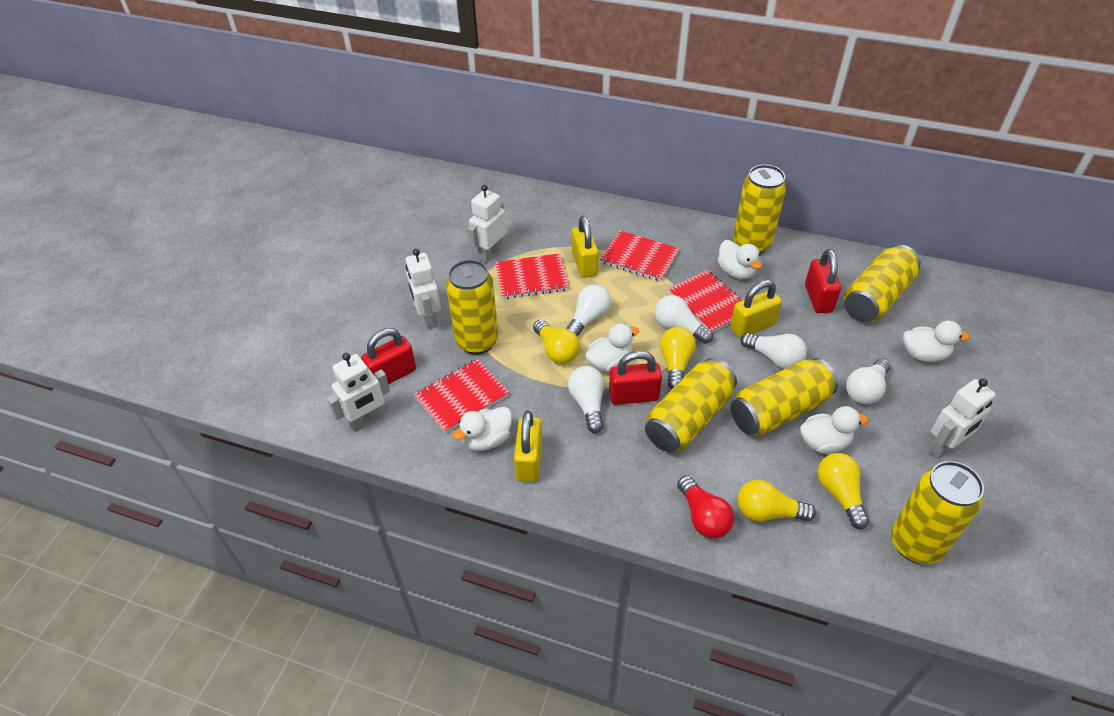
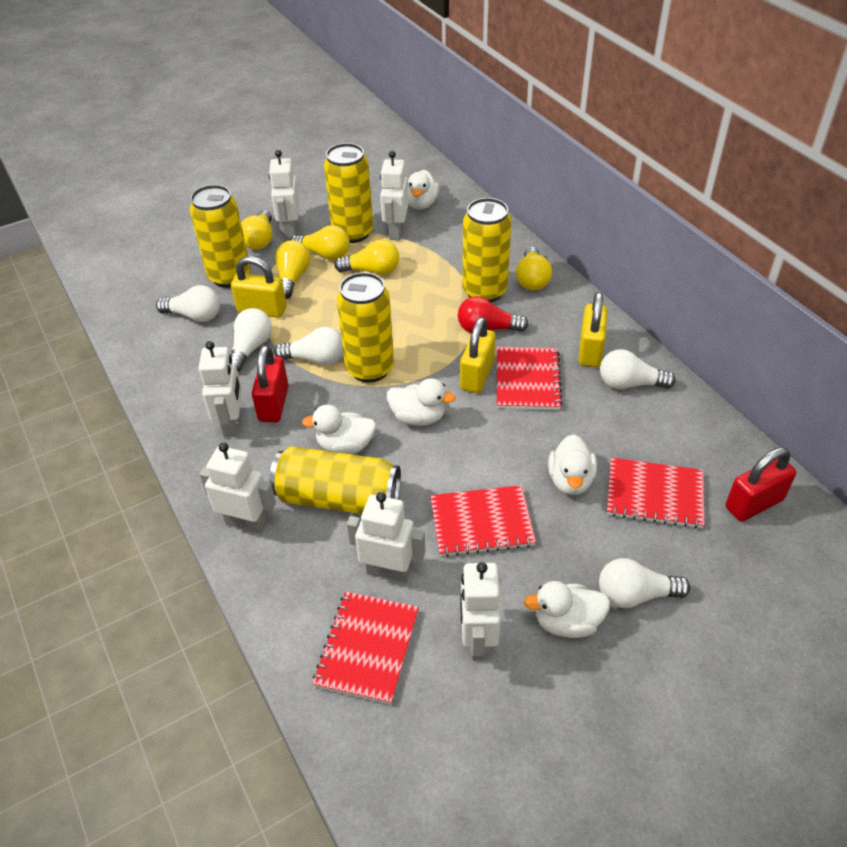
red padlock: [361,328,416,384] [609,351,662,405] [805,249,841,313] = 3 -> [252,345,289,422] [725,447,796,522] = 2
white robot: [327,353,390,432] [406,249,441,329] [467,185,507,263] [929,378,996,458] = 4 -> [199,341,242,437] [200,442,276,534] [269,150,300,239] [347,492,425,583] [380,151,409,240] [460,562,501,660] = 6
yellow can: [446,260,498,355] [645,358,737,452] [731,358,838,436] [733,165,786,254] [844,245,921,322] [891,461,984,564] = 6 -> [190,185,250,288] [269,446,401,514] [324,143,373,243] [337,272,394,383] [462,198,512,302] = 5
yellow light bulb: [533,320,580,364] [660,327,696,389] [738,480,816,522] [818,453,869,529] = 4 -> [241,210,272,250] [275,240,310,299] [291,225,350,260] [334,239,399,275] [516,247,552,290] = 5

